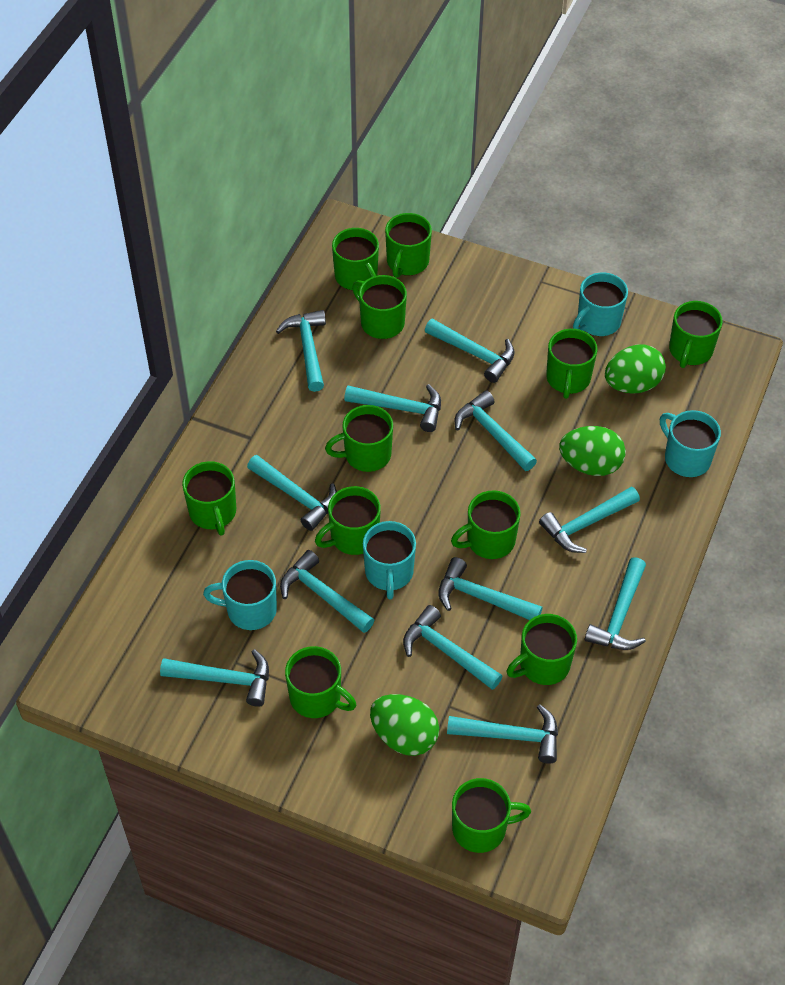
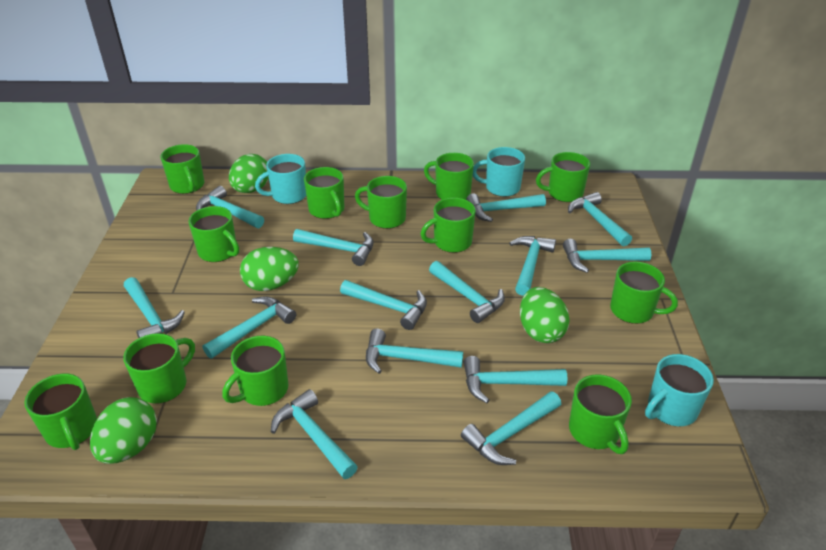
green egg: [370,694,439,756] [559,426,626,476] [605,344,666,394] = 3 -> [90,397,157,464] [229,154,269,193] [240,247,299,291] [520,287,570,343] = 4
turquoise hammer: [160,649,269,707] [247,455,337,531] [276,310,326,392] [280,550,374,633] [344,384,441,432] [403,605,503,690] [425,319,515,383] [438,557,543,620] [447,704,558,764] [455,390,537,471] [539,487,640,553] [585,557,646,650] = 12 -> [124,277,185,338] [196,186,264,228] [203,296,296,359] [271,389,358,479] [293,229,374,266] [340,280,427,330] [366,329,463,374] [429,261,505,323] [461,391,561,465] [464,356,568,403] [466,193,546,222] [509,236,556,296] [563,239,651,273] [568,192,632,246] = 14
turquoise mug: [203,560,277,630] [363,521,416,599] [573,273,628,336] [660,410,721,477] = 4 -> [255,154,306,204] [473,147,525,197] [645,354,714,426] = 3

